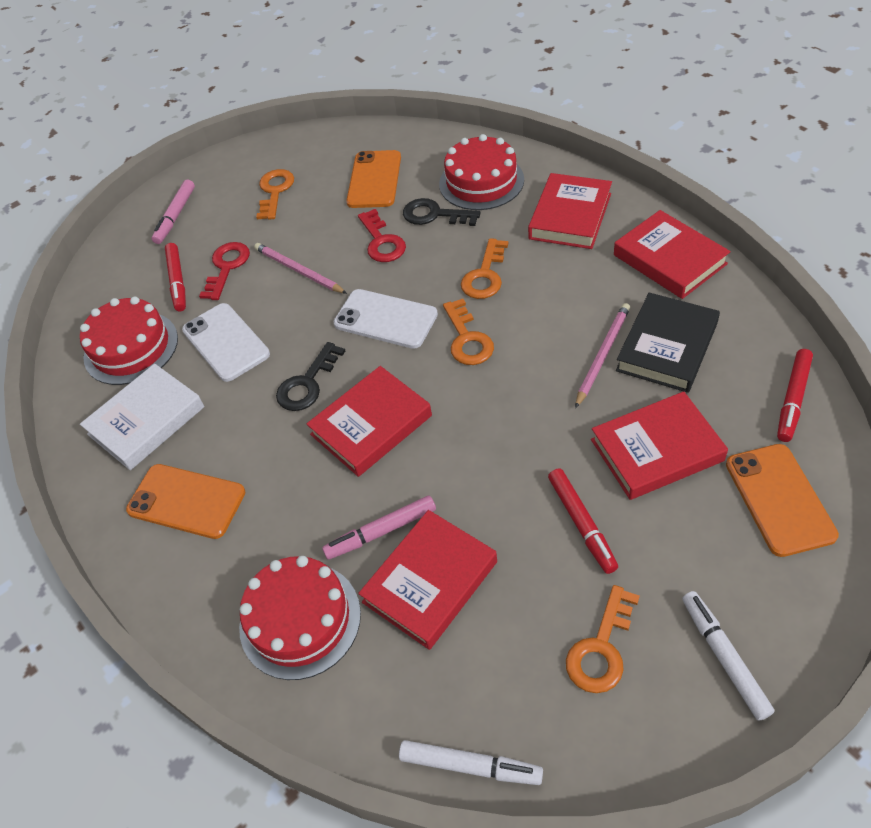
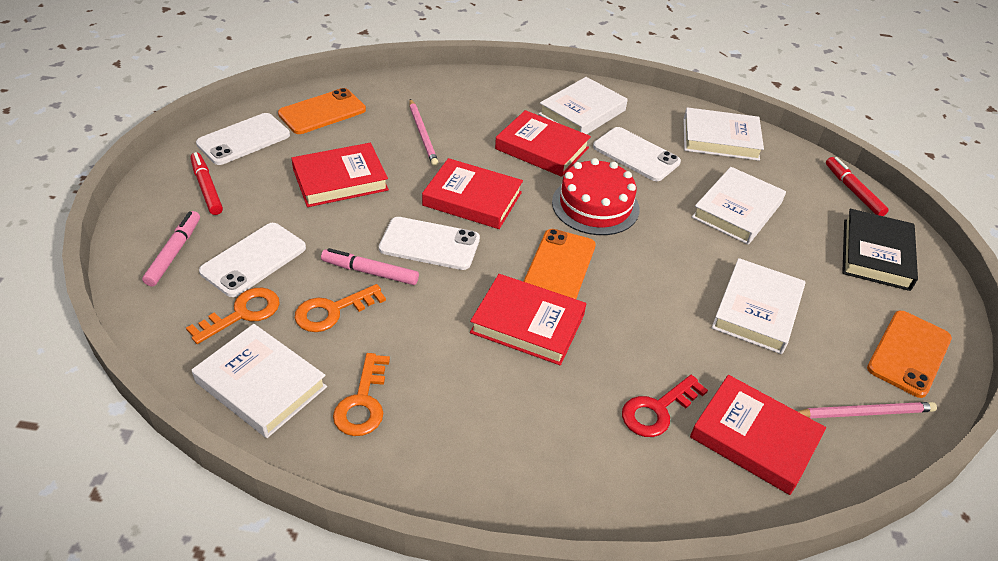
black key: [276,342,345,411] [403,198,481,226] = 2 -> none = 0
orange key: [256,169,294,220] [443,299,494,365] [461,238,508,299] [566,585,640,693] = 4 -> [186,288,280,344] [295,284,386,332] [333,353,390,436] = 3
red cake: [80,297,178,385] [239,556,361,680] [439,134,524,210] = 3 -> [552,158,639,235] = 1
red key: [199,242,250,300] [358,209,406,262] = 2 -> [622,375,708,437] = 1
red marker: [165,243,186,312] [548,468,618,574] [777,349,813,442] = 3 -> [190,152,223,215] [826,157,889,216] = 2
white book: [80,364,204,470] = 1 -> [192,324,327,438] [539,77,628,134] [683,107,764,161] [692,167,786,245] [711,258,806,354] = 5
white marker: [399,740,543,785] [682,591,774,720] = 2 -> none = 0
white phone: [182,303,270,382] [333,289,438,349] = 2 -> [196,113,290,165] [199,223,306,297] [379,217,480,270] [593,127,681,181] = 4

